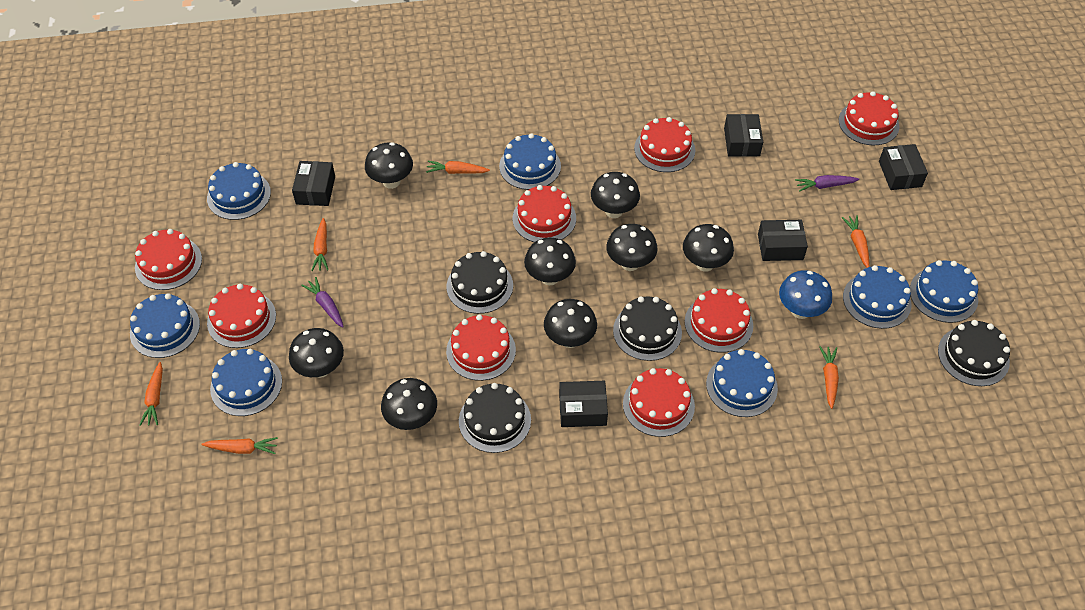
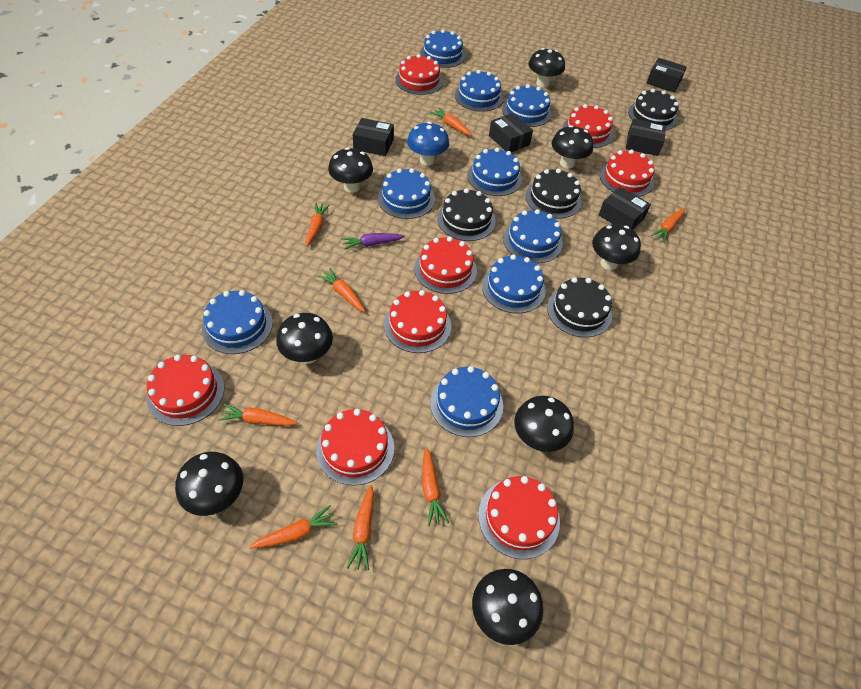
blue cake: [130,293,200,358] [207,162,271,220] [210,349,282,416] [499,133,561,190] [706,349,778,417] [843,265,912,329] [910,260,978,323] = 7 -> [202,290,273,354] [378,168,435,219] [420,29,466,68] [430,366,503,437] [455,70,503,112] [467,148,522,196] [482,254,546,314] [502,84,552,127] [503,209,563,263] = 9
orange carrot: [139,362,163,426] [202,437,278,454] [311,218,328,271] [426,161,490,174] [819,346,839,409] [842,215,869,268] = 6 -> [218,404,297,426] [249,505,338,549] [305,202,330,247] [317,268,365,312] [347,485,374,571] [422,447,449,526] [430,108,471,135] [651,208,685,243] = 8
purple carrot: [301,277,344,327] [795,175,859,192] = 2 -> [342,233,405,250] = 1

